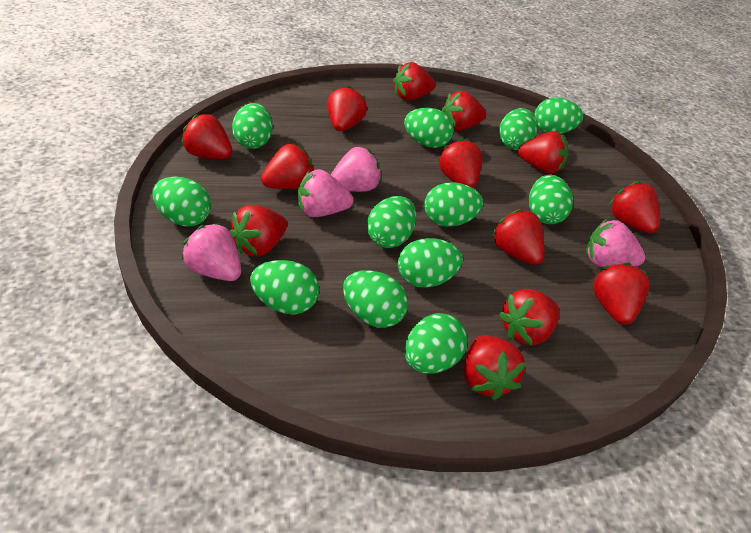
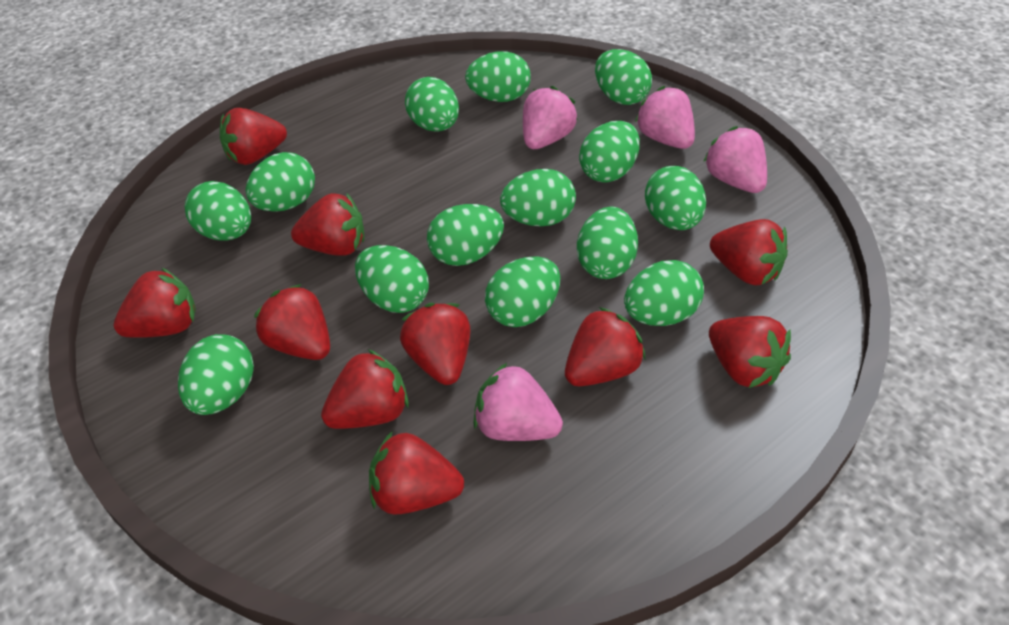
green egg: [152,177,211,227] [232,103,273,149] [250,260,319,315] [343,270,408,328] [367,196,416,248] [398,238,463,288] [404,108,454,148] [404,313,468,374] [424,182,483,227] [499,108,538,150] [529,175,573,224] [534,98,583,134] = 12 -> [178,334,254,415] [185,181,251,241] [246,152,315,212] [355,245,429,313] [405,77,459,132] [427,204,504,266] [465,51,531,102] [485,256,560,327] [500,169,576,226] [577,207,638,279] [579,121,640,183] [595,49,652,105] [624,260,704,326] [645,166,706,230] = 14
red strawberry: [181,114,232,159] [230,205,287,257] [261,144,314,189] [327,86,367,131] [393,62,436,101] [438,138,482,188] [442,91,486,131] [464,335,526,400] [492,209,545,265] [499,289,560,345] [518,131,569,174] [593,262,649,325] [609,181,660,233] = 13 -> [114,267,196,338] [220,108,287,165] [254,284,330,360] [291,193,365,256] [321,349,409,429] [369,431,464,515] [400,303,470,385] [565,307,646,386] [709,316,791,388] [710,219,788,286] = 10

